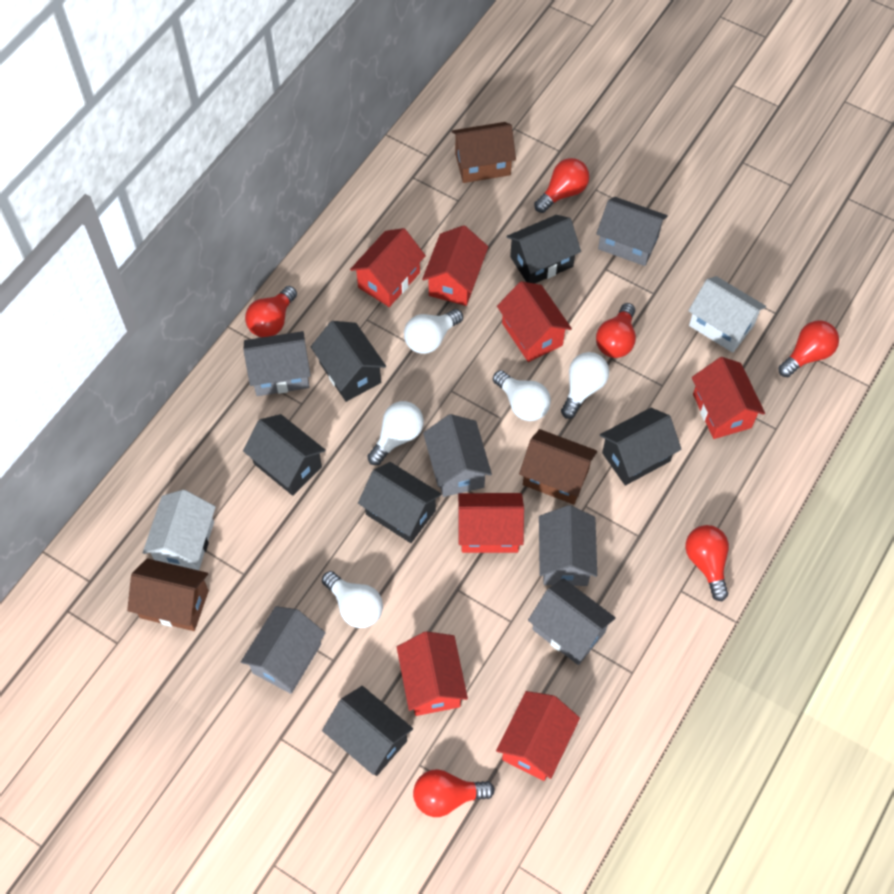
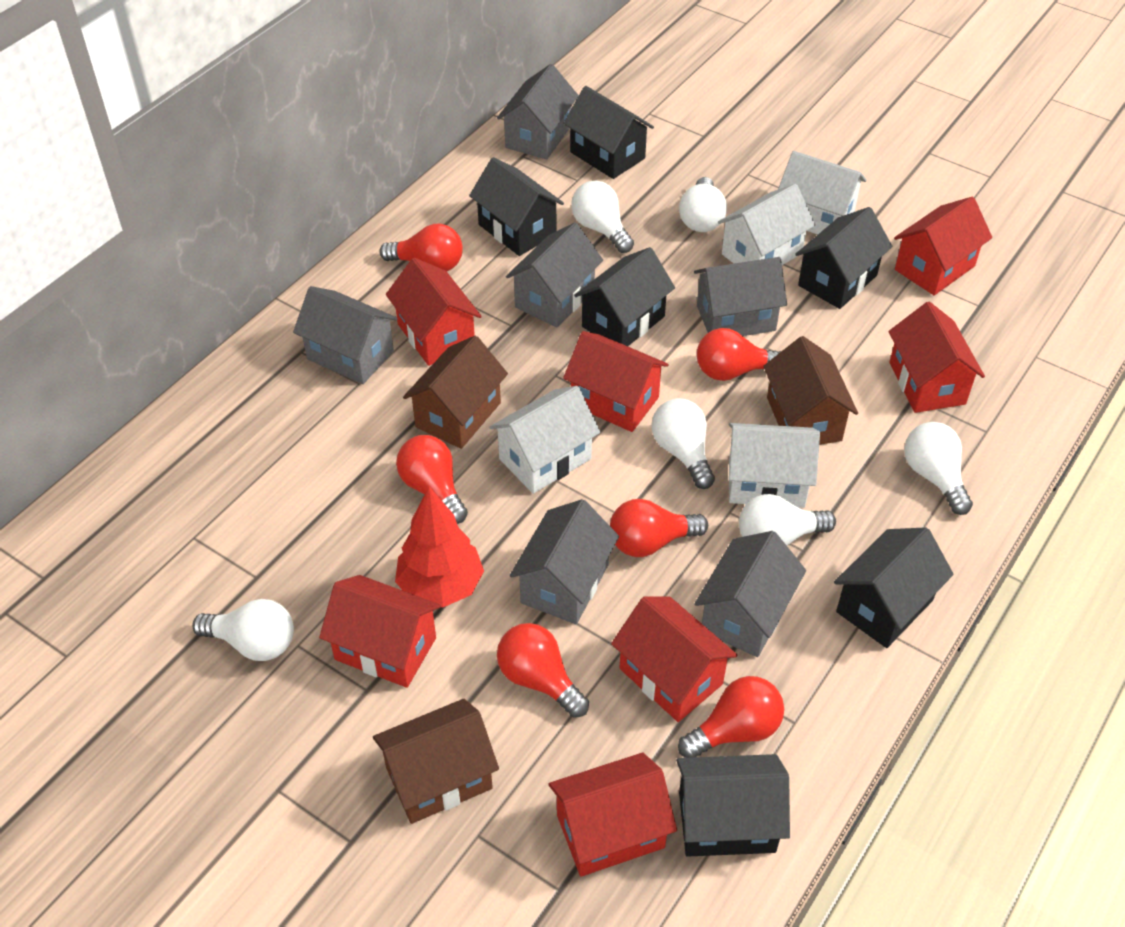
red tree: none = 0 -> [395,487,484,607] = 1
white house: [143,490,216,570] [688,276,766,353] = 2 -> [490,386,601,494] [718,184,815,265] [729,423,820,508] [778,151,867,235] = 4
white light bulb: [322,571,383,628] [367,401,424,465] [404,309,463,354] [493,370,551,421] [561,352,609,419] = 5 -> [192,599,294,661] [571,181,634,253] [652,398,715,489] [679,177,727,232] [739,494,836,545] [904,422,973,515] = 6

